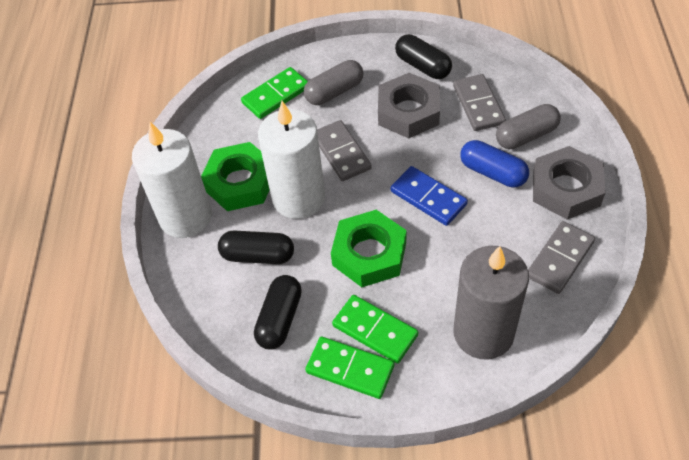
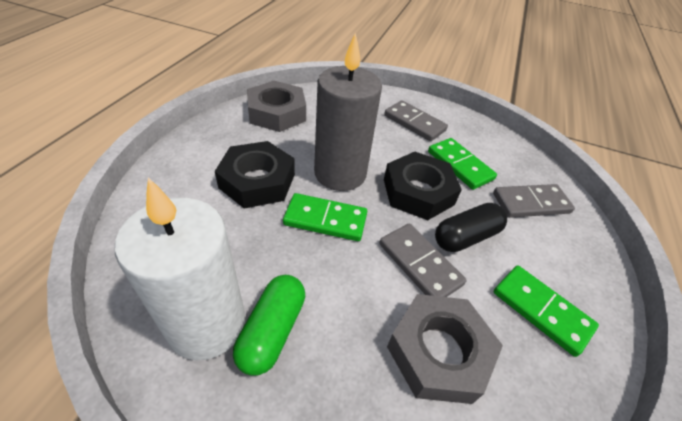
black capsule: [218,231,294,264] [254,275,302,350] [395,34,452,79] = 3 -> [435,203,507,252] = 1
black nut: none = 0 -> [215,141,295,209] [384,152,462,220] = 2
blue capsule: [460,140,529,187] = 1 -> none = 0
blue domino: [391,166,468,226] = 1 -> none = 0
green capsule: none = 0 -> [233,275,305,375] = 1
green nut: [201,142,270,211] [331,210,406,287] = 2 -> none = 0
grey capsule: [304,60,364,105] [496,104,561,149] = 2 -> none = 0
white candle: [132,122,212,238] [258,101,325,219] = 2 -> [115,177,246,361] = 1

